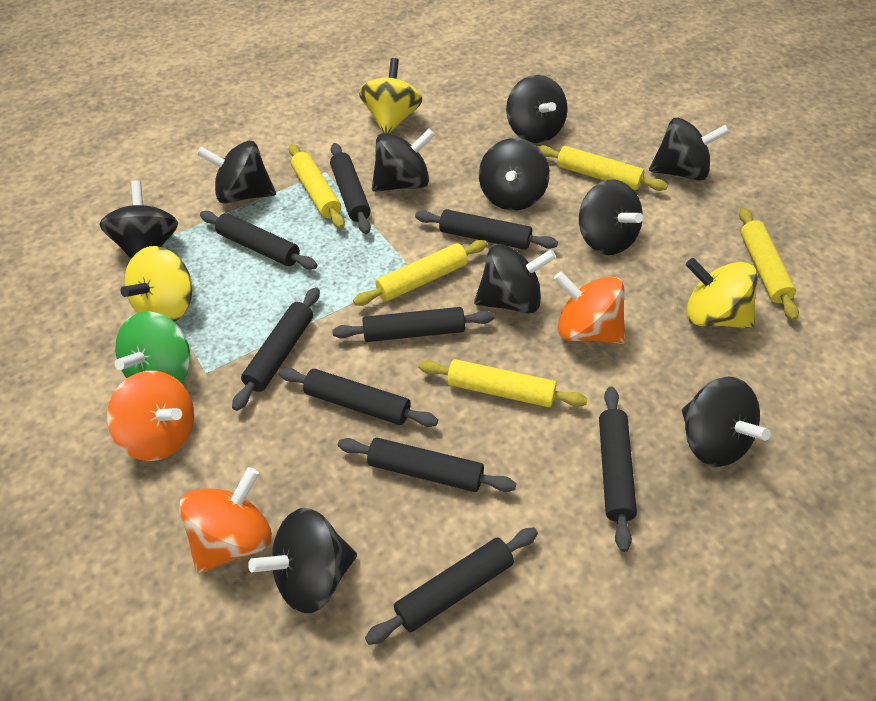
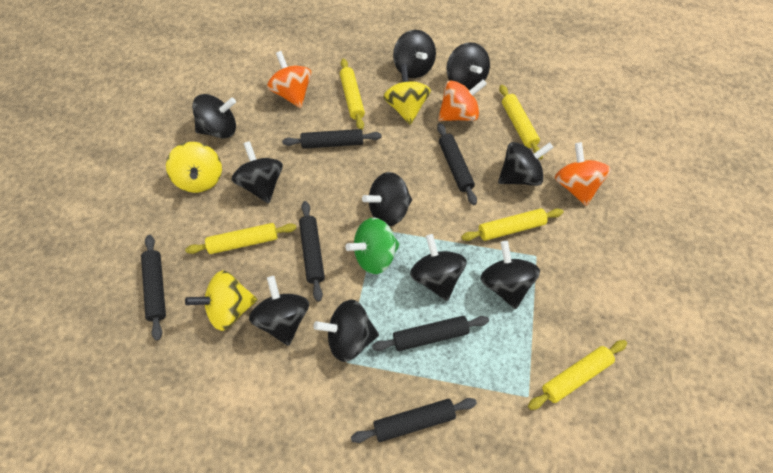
black rolling pin: [200,211,317,270] [232,287,320,411] [279,367,438,427] [330,143,371,234] [332,307,494,342] [338,438,516,492] [365,527,538,645] [415,209,558,250] [599,387,637,552] = 9 -> [141,235,166,341] [282,129,381,149] [299,201,325,302] [351,398,477,443] [372,316,489,351] [437,123,477,205] = 6

